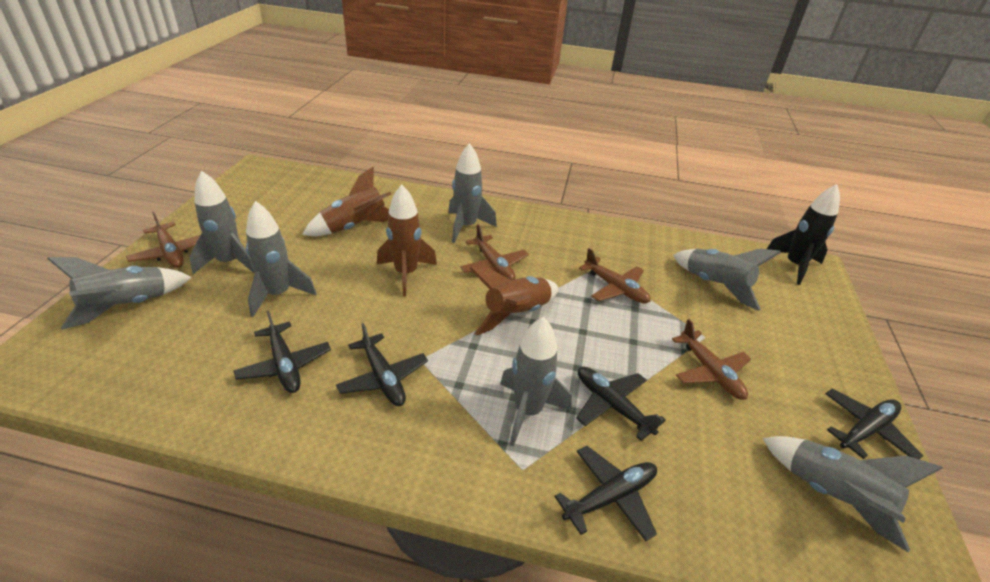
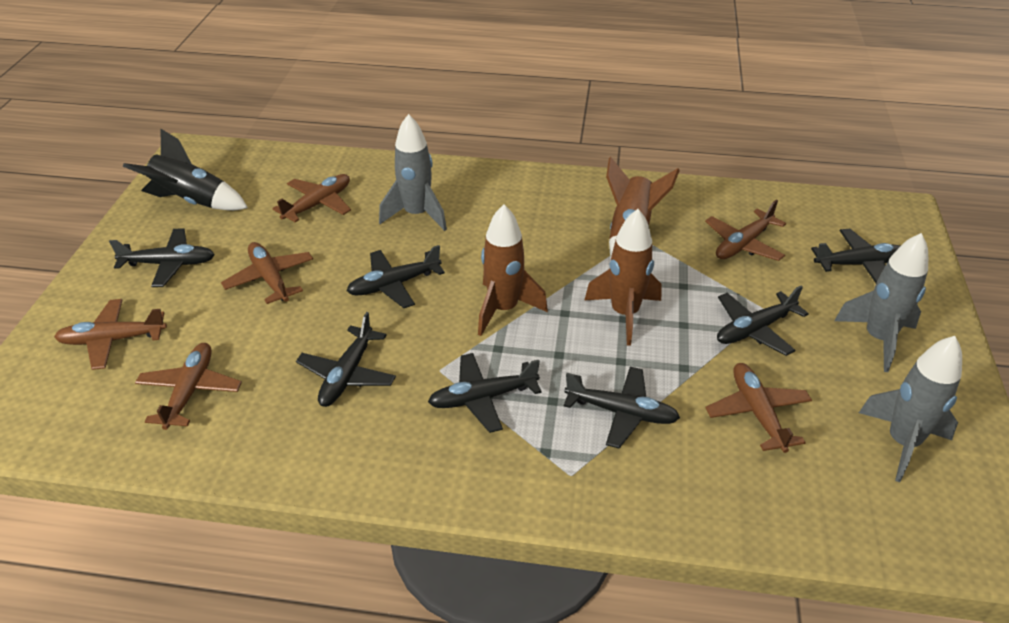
black plane: [233,311,331,393] [336,323,428,406] [554,446,657,541] [576,367,666,441] [825,389,923,459] = 5 -> [109,229,215,287] [296,312,396,407] [347,245,445,308] [428,353,542,433] [564,367,680,449] [717,285,809,356] [811,229,900,283] = 7
brown plane: [126,212,200,268] [460,224,529,280] [579,248,651,303] [672,319,751,400] = 4 -> [54,299,167,370] [135,343,242,430] [221,242,313,304] [272,174,351,222] [705,200,786,261] [705,363,812,453] = 6
grey rocket: [48,257,191,330] [189,171,255,274] [246,201,317,317] [448,143,497,243] [500,317,572,446] [673,248,781,311] [762,436,943,552] = 7 -> [379,114,447,231] [834,233,928,372] [859,336,962,482] = 3

